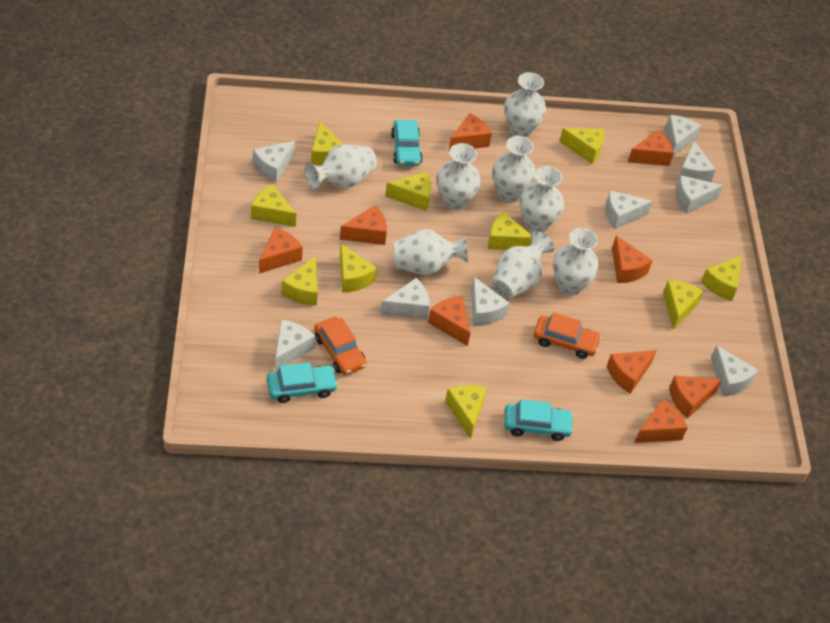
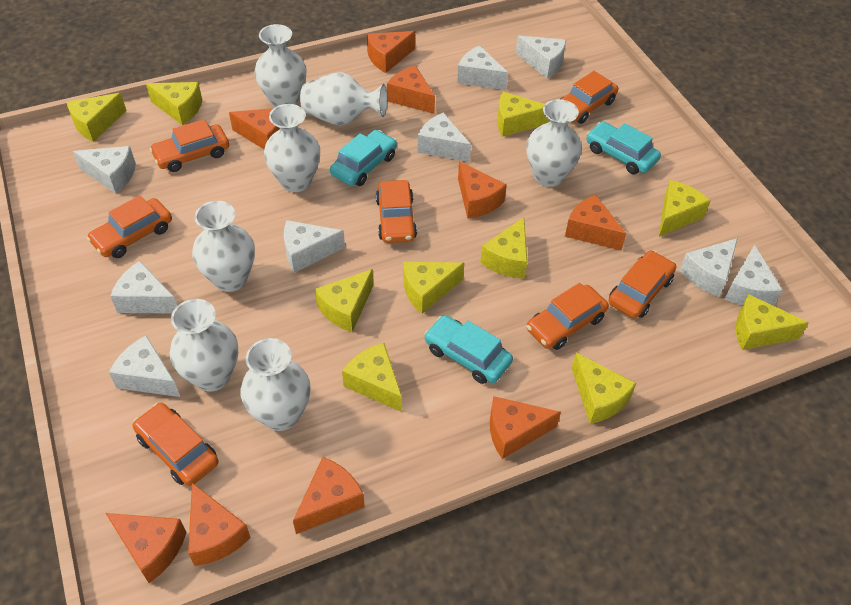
orange car: [314,317,367,375] [534,313,602,359] = 2 -> [87,195,172,258] [133,403,219,486] [150,119,229,172] [376,180,417,243] [526,283,609,350] [560,71,618,124] [608,250,676,318] = 7
white vase: [305,144,377,190] [393,229,468,275] [436,143,481,210] [492,136,536,203] [492,231,554,299] [504,72,546,137] [520,166,564,232] [553,228,599,295] = 8 -> [170,299,238,391] [192,201,255,292] [241,338,310,431] [254,24,307,108] [264,104,320,192] [300,72,387,126] [526,99,582,187] = 7

